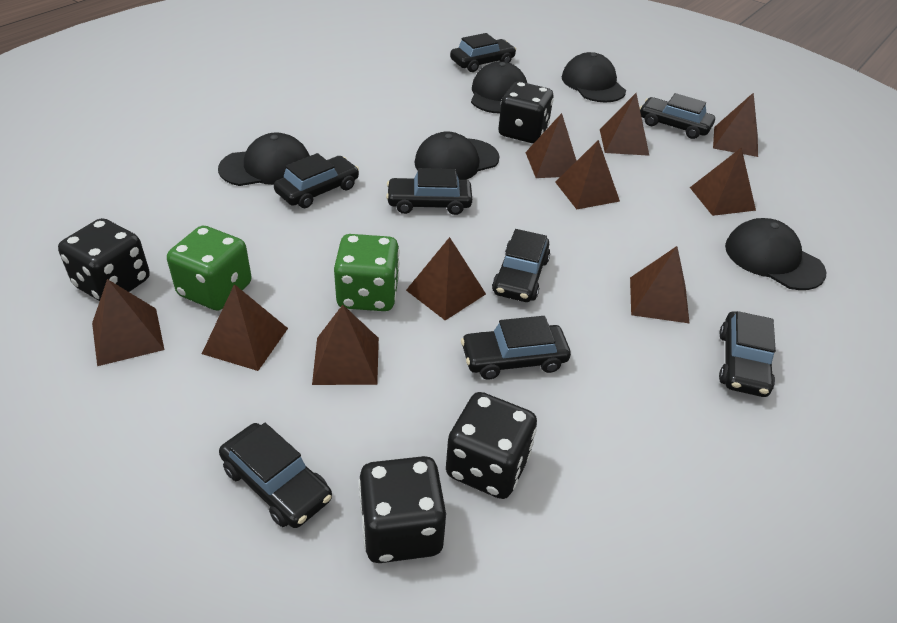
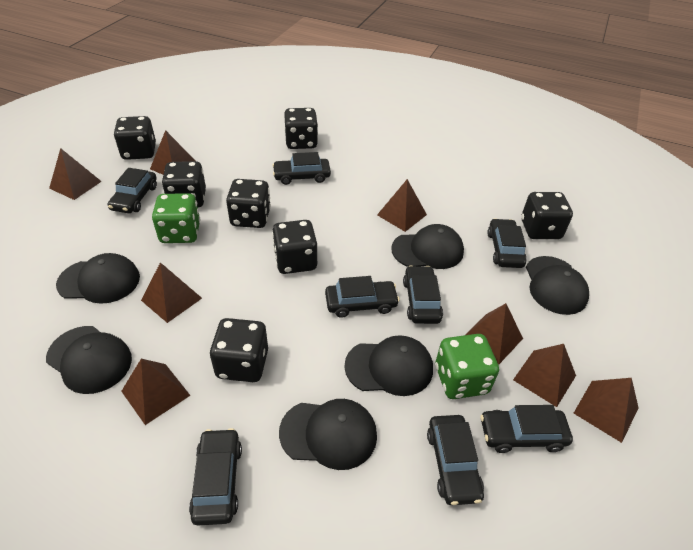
black cap: [218,132,310,186] [414,132,499,180] [471,61,527,114] [562,52,626,102] [725,218,826,290] = 5 -> [46,326,132,394] [56,253,140,304] [279,399,377,470] [344,335,433,396] [391,224,464,269] [526,256,589,315] = 6
black dice: [58,218,150,301] [359,456,446,563] [446,392,537,499] [498,82,553,143] = 4 -> [114,116,156,160] [162,161,206,207] [210,318,268,382] [226,179,271,228] [272,220,317,274] [284,108,318,149] [521,192,573,239] = 7
brown pyramid: [92,279,164,366] [202,284,288,371] [312,305,379,385] [406,237,486,320] [525,113,577,178] [555,140,620,209] [600,93,650,156] [630,246,690,324] [690,148,756,216] [713,92,758,157] = 10 -> [49,148,102,200] [121,359,191,425] [141,262,202,323] [150,130,195,175] [377,179,427,232] [465,303,523,364] [513,344,576,407] [574,378,639,443] = 8

